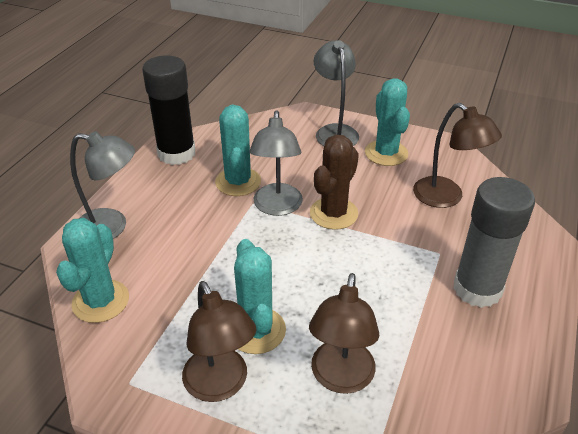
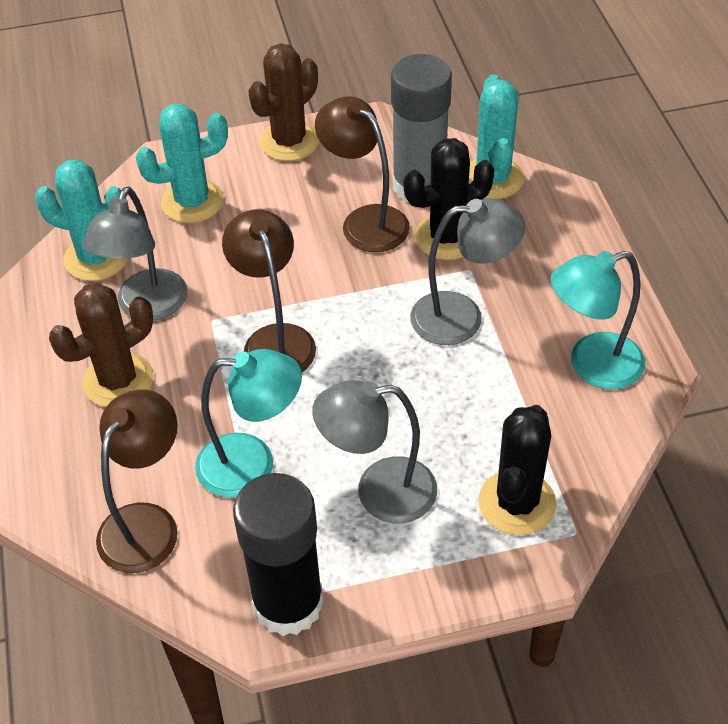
black cactus: none = 0 -> [404,138,495,260] [478,405,556,536] = 2
brown cactus: [310,135,359,230] = 1 -> [49,282,154,407] [248,43,319,161] = 2
turquoise cactus: [56,218,129,323] [215,105,261,196] [234,239,286,354] [365,78,410,166] = 4 -> [35,159,128,281] [136,104,228,223] [469,74,524,199] = 3
turquoise lamp: none = 0 -> [195,349,302,498] [550,251,645,390] = 2

